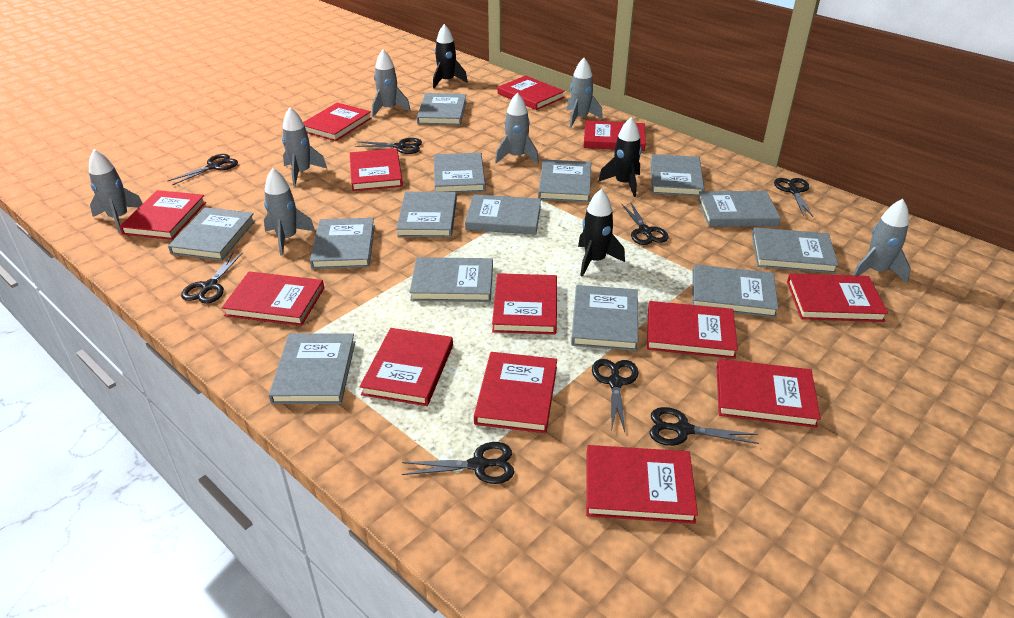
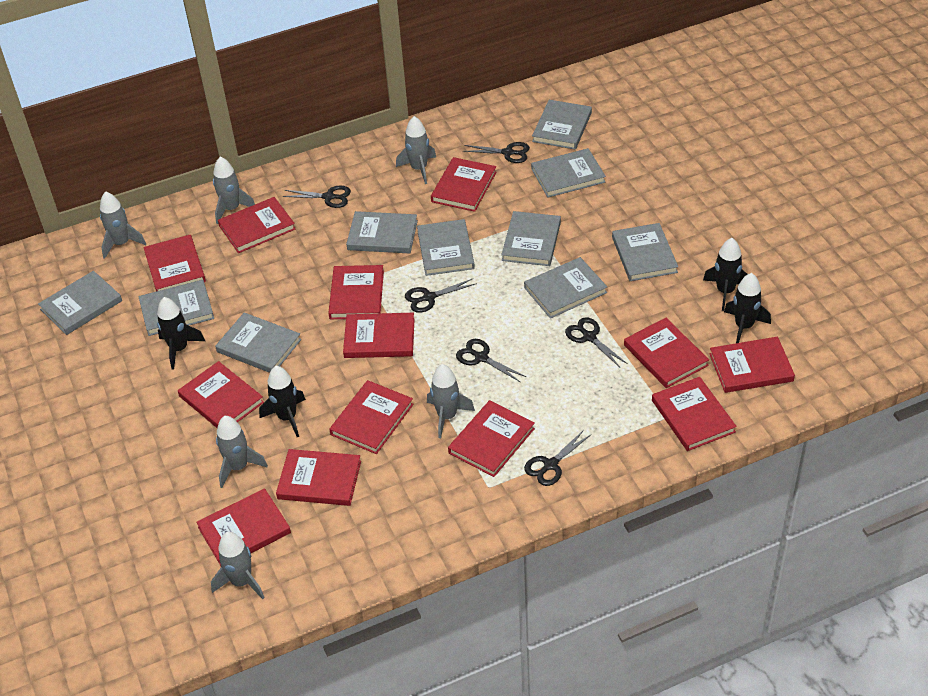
black rocket: [433,24,468,88] [578,189,625,277] [598,117,642,197] = 3 -> [157,297,205,369] [259,366,306,437] [703,238,747,311] [724,273,771,343] = 4
black scissors: [168,154,238,185] [181,252,243,304] [355,138,422,154] [402,442,514,484] [592,359,638,432] [622,203,669,245] [649,407,759,446] [774,178,813,217] = 8 -> [283,186,351,208] [405,279,477,313] [456,339,526,382] [463,142,530,163] [524,430,592,486] [565,317,628,367] = 6
grey book: [168,207,255,261] [269,333,355,404] [310,218,375,269] [396,192,457,237] [409,257,493,302] [417,93,467,125] [434,152,485,193] [465,194,541,235] [538,160,591,202] [571,285,638,351] [650,154,704,196] [692,264,779,318] [698,191,781,227] [752,227,839,273] = 14 -> [38,271,122,335] [138,280,214,336] [215,312,301,373] [346,211,418,253] [417,219,475,276] [501,211,561,266] [524,257,607,318] [531,148,606,198] [532,100,592,150] [612,223,678,281] = 10
grey rocket: [89,149,143,233] [264,168,315,255] [282,107,327,186] [372,49,411,117] [495,93,539,164] [567,58,603,128] [853,199,911,283] = 7 -> [100,191,146,259] [211,532,265,599] [213,157,255,224] [216,416,268,488] [396,116,436,184] [427,364,475,438] = 6

